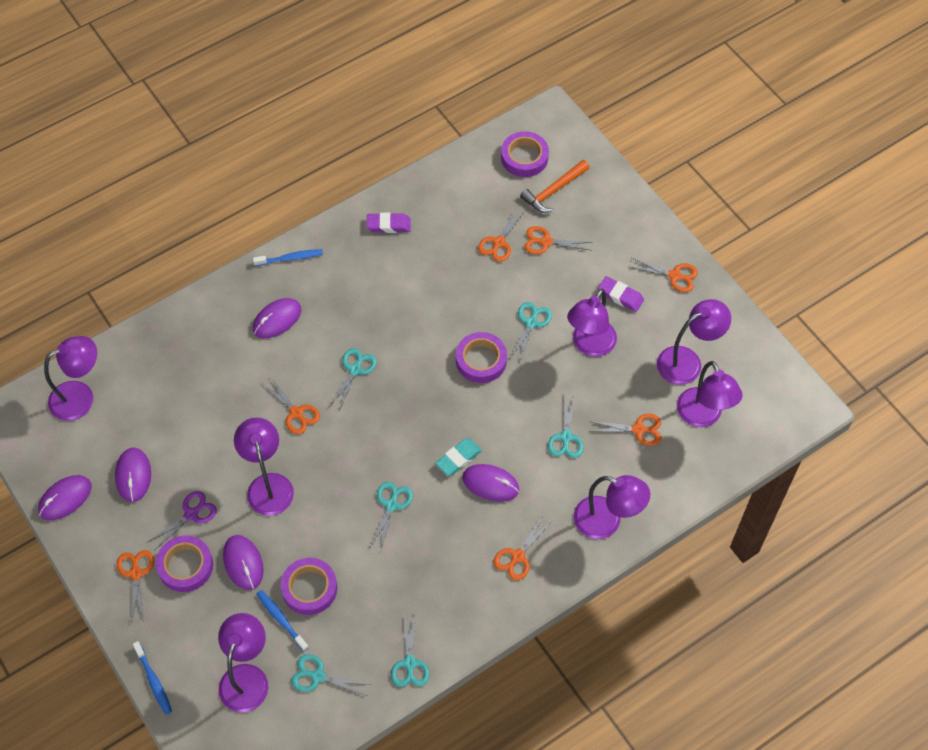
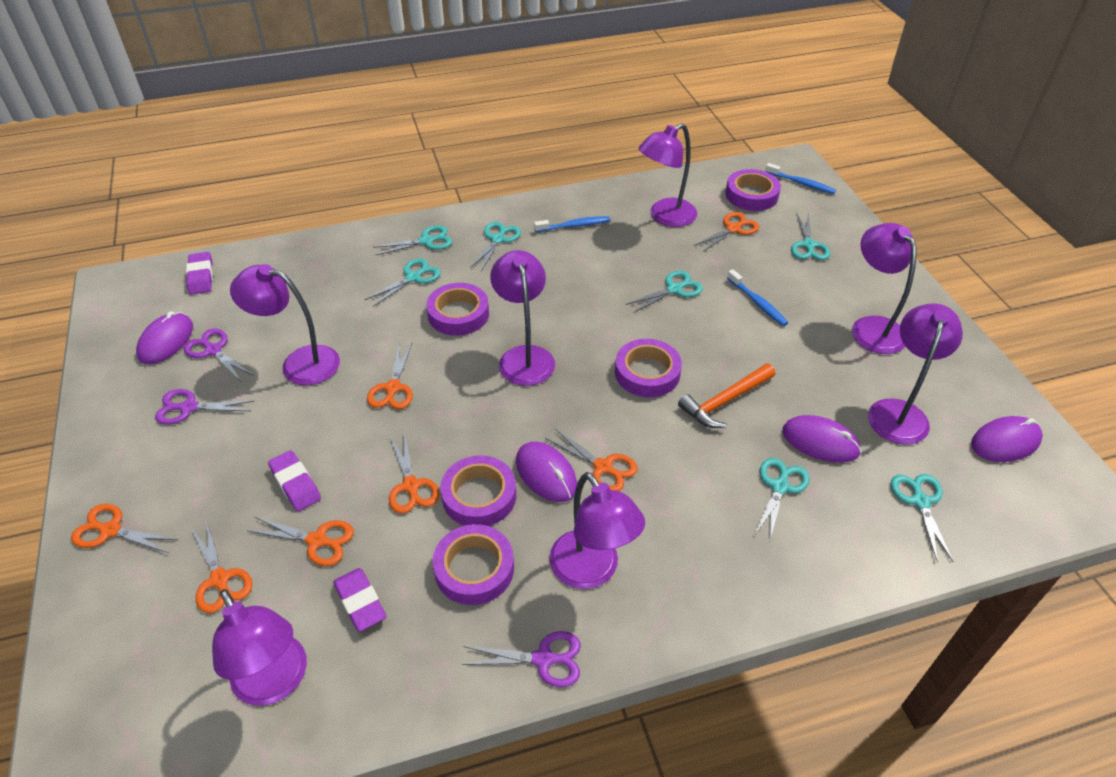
purple eraser: [367,213,411,233] [598,276,644,312] = 2 -> [186,252,213,295] [268,450,321,511] [333,568,387,632] = 3
purple mouse: [38,475,91,520] [115,448,151,502] [223,535,264,590] [253,298,301,338] [462,464,519,502] = 5 -> [136,311,193,364] [516,441,577,502] [782,415,861,463] [971,416,1043,462] = 4
purple scissors: [148,491,217,550] = 1 -> [155,389,255,425] [184,329,254,381] [461,631,581,687] = 3
purple tape: [156,535,213,592] [281,558,337,615] [456,332,507,383] [501,131,549,177] = 4 -> [426,283,489,336] [433,524,514,605] [440,455,516,526] [615,339,682,397] [725,169,781,211] = 5
turquoise eraser: [435,438,482,476] = 1 -> none = 0
turquoise scissors: [291,654,371,696] [329,348,377,411] [370,482,413,549] [391,613,430,687] [510,302,552,361] [548,395,584,458] = 6 -> [365,258,441,307] [373,225,452,255] [470,222,521,271] [626,271,703,313] [754,458,810,543] [791,212,830,260] [891,474,954,562] = 7

